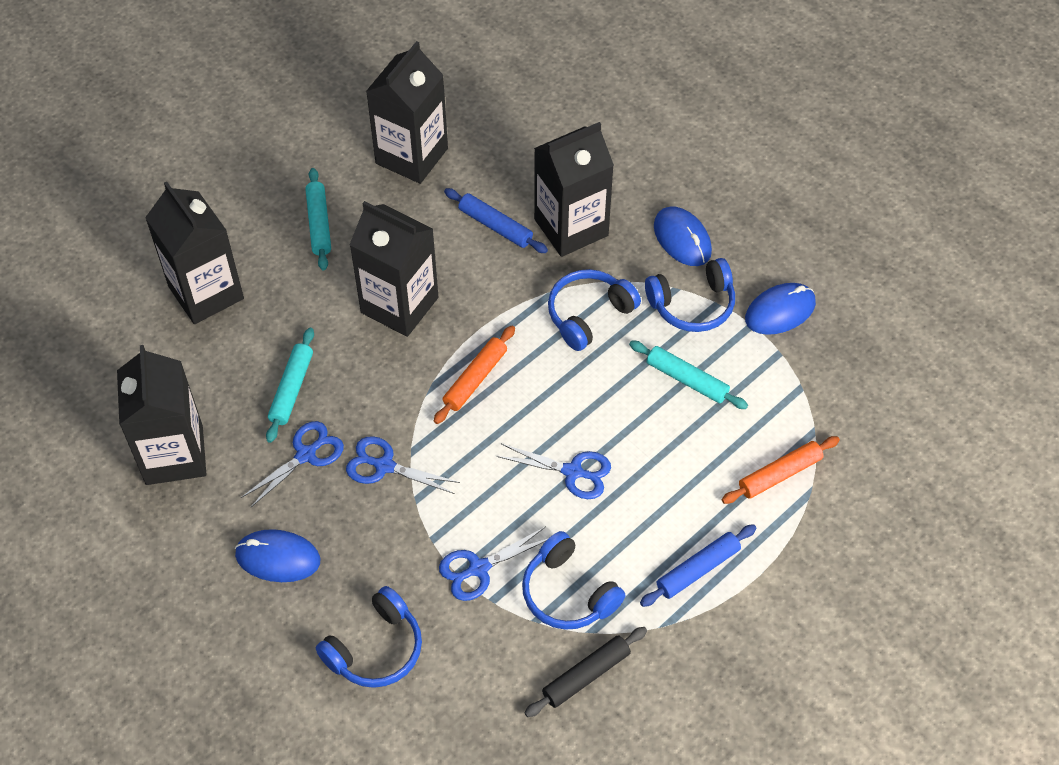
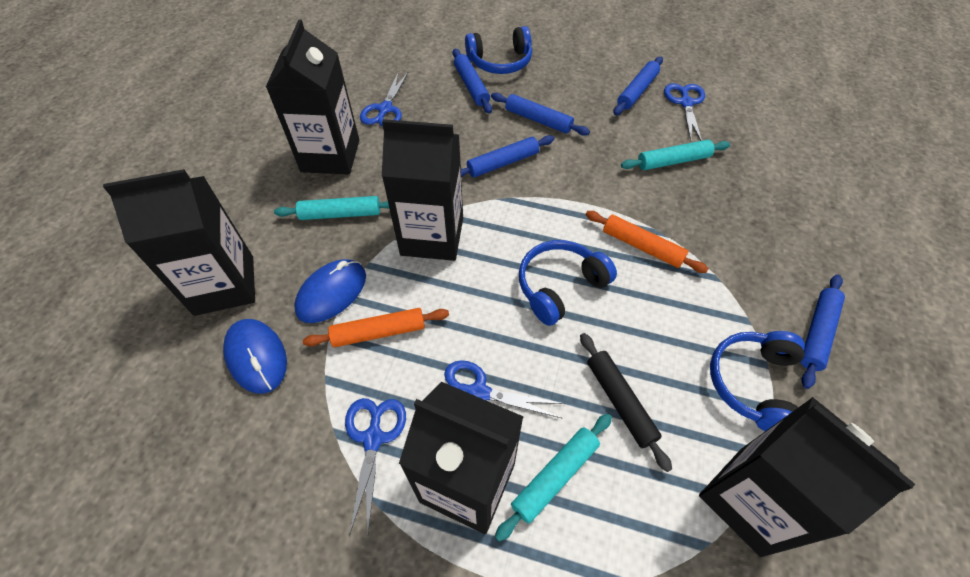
blue headphones: [316,586,422,688] [522,531,626,630] [548,269,641,351] [645,258,735,332] = 4 -> [465,26,532,74] [519,240,617,326] [710,331,805,431] = 3
blue mouse: [235,529,320,582] [654,206,712,266] [745,283,816,335] = 3 -> [223,319,287,394] [294,259,366,323] = 2
blue rolling pin: [444,188,548,253] [640,524,756,607] = 2 -> [452,49,492,114] [461,135,554,177] [491,93,590,136] [614,57,663,115] [800,274,845,389] = 5

